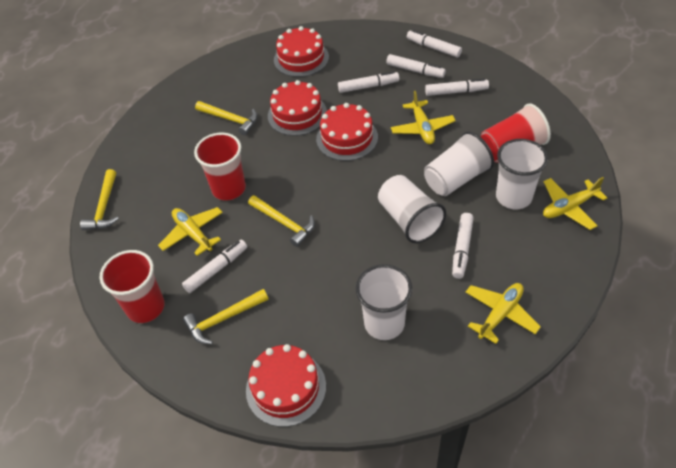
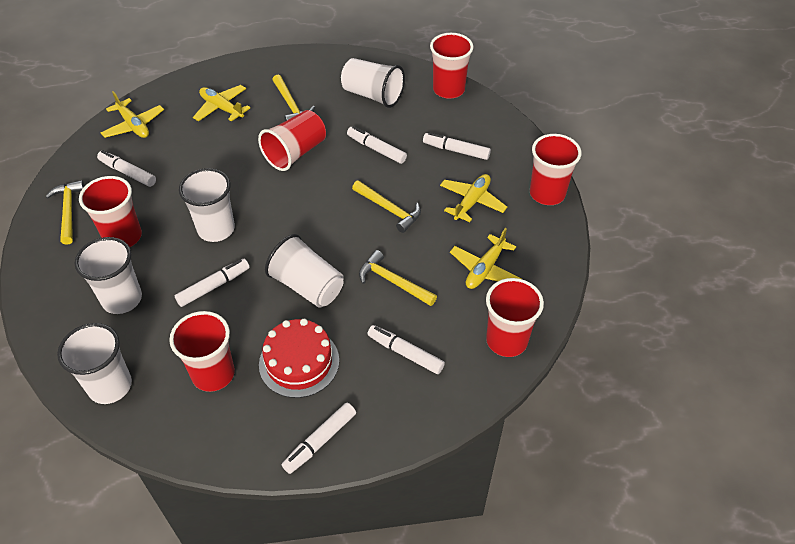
red cake: [246,344,326,427] [268,80,327,136] [274,26,329,77] [316,103,378,161] = 4 -> [259,319,339,398] = 1
red cup: [100,250,165,323] [194,133,246,200] [481,104,551,163] = 3 -> [79,176,142,247] [169,311,235,392] [258,110,326,171] [430,33,474,99] [486,278,544,357] [530,134,581,205] = 6
white cup: [356,264,412,340] [378,175,446,243] [424,131,494,196] [496,139,548,209] = 4 -> [57,323,132,404] [75,237,142,314] [179,168,235,242] [265,234,344,308] [341,58,405,108] = 5

